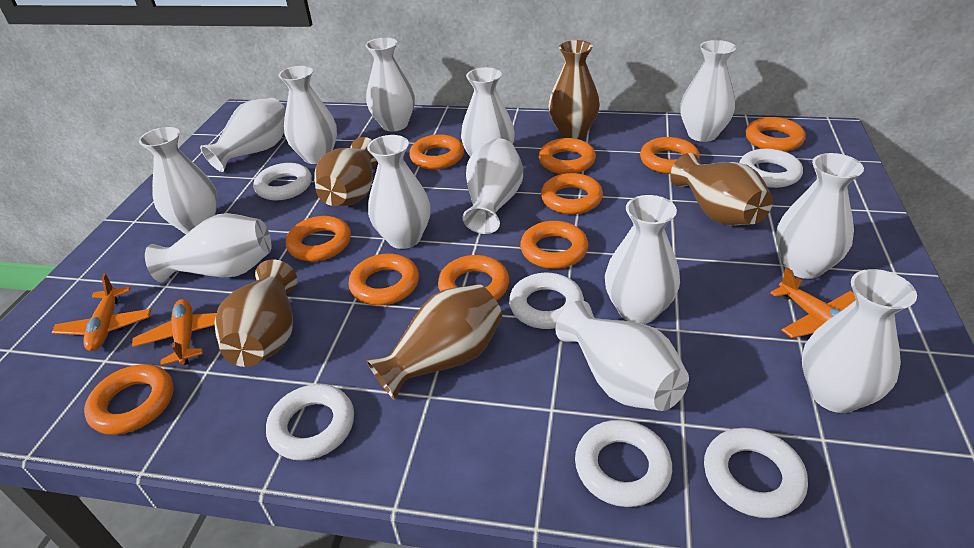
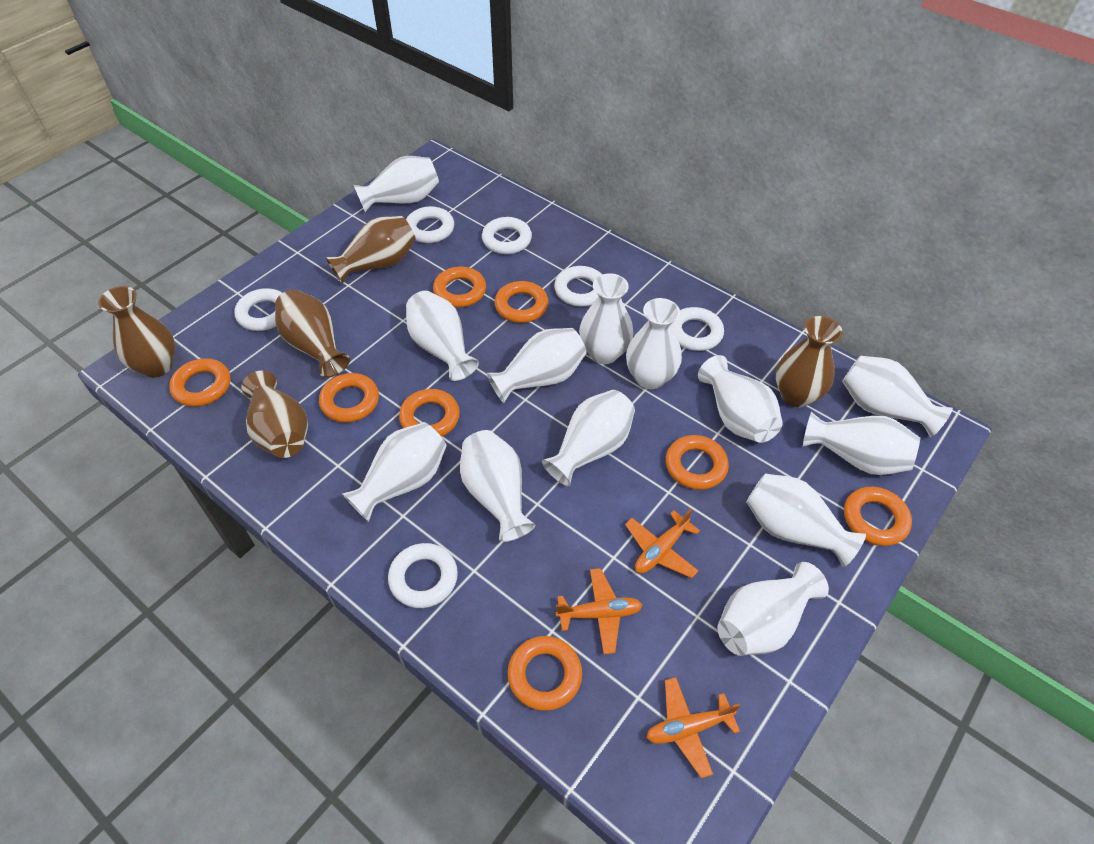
orange ring: [84,364,174,435] [286,216,351,261] [349,253,419,306] [409,134,464,170] [438,255,509,301] [520,221,588,269] [539,138,596,174] [541,173,603,214] [640,137,700,174] [746,117,806,152] = 10 -> [169,358,230,407] [319,373,379,423] [399,389,460,437] [433,267,486,307] [495,281,548,323] [508,636,582,711] [666,435,729,490] [844,487,912,546] = 8

